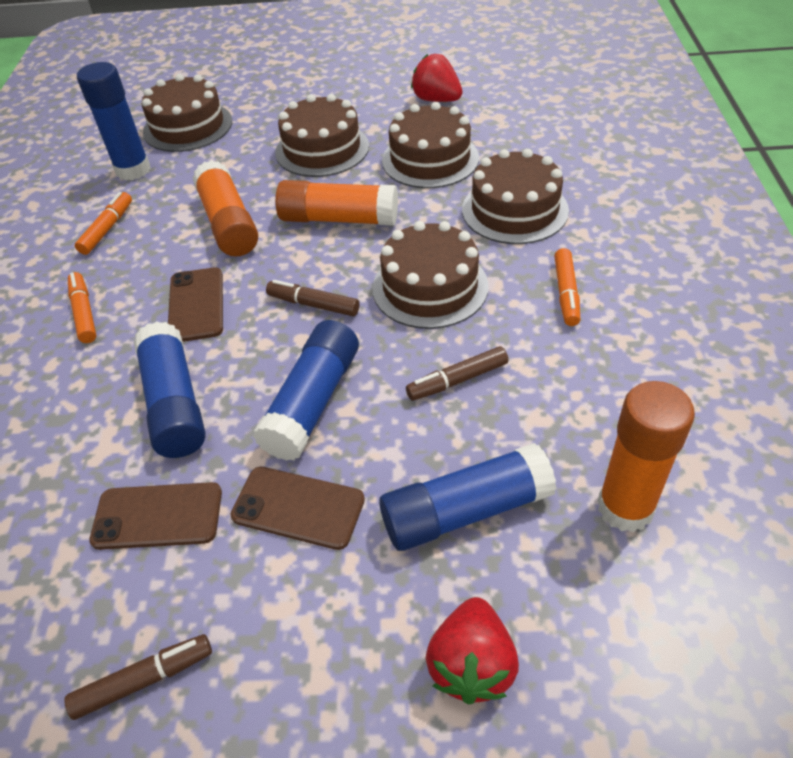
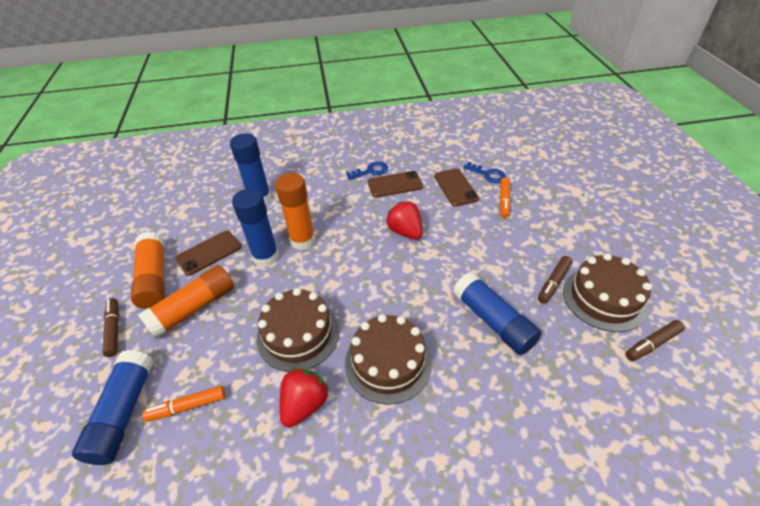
blue key: none = 0 -> [346,161,388,180] [463,162,506,183] = 2
brown cake: [142,74,232,152] [275,94,369,177] [372,221,489,329] [382,102,479,188] [462,149,569,244] = 5 -> [257,288,340,372] [345,314,432,405] [563,253,652,332] = 3
orange marker: [68,272,97,343] [75,192,132,255] [554,248,580,326] = 3 -> [142,386,225,422] [499,177,511,218] = 2

